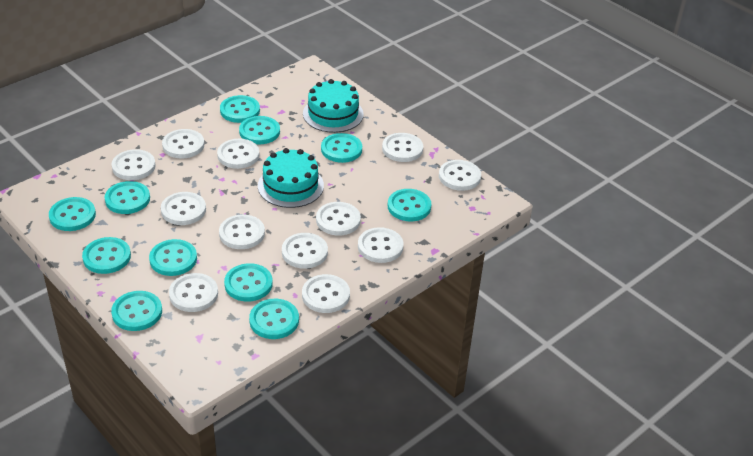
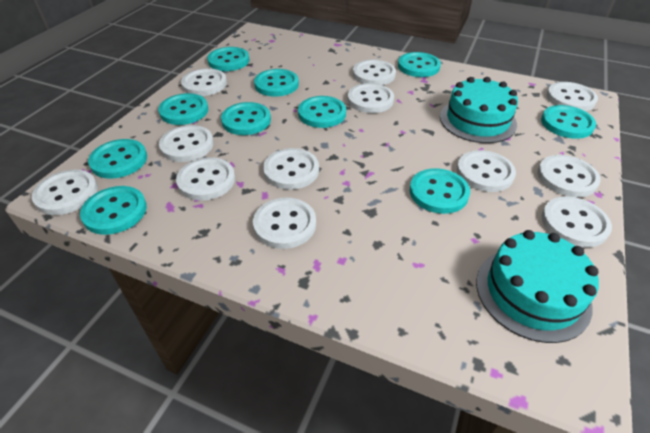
turquoise button: [49,197,96,231] [82,237,131,274] [105,181,150,214] [111,291,162,331] [149,239,197,276] [220,95,260,123] [224,263,273,302] [239,116,280,145] [249,299,299,339] [321,133,362,163] [388,189,431,221] = 11 -> [80,186,147,235] [88,139,147,179] [158,93,208,125] [207,47,249,71] [221,102,271,135] [254,69,299,97] [298,96,346,128] [398,52,441,77] [410,168,470,214] [541,105,596,139] = 10

